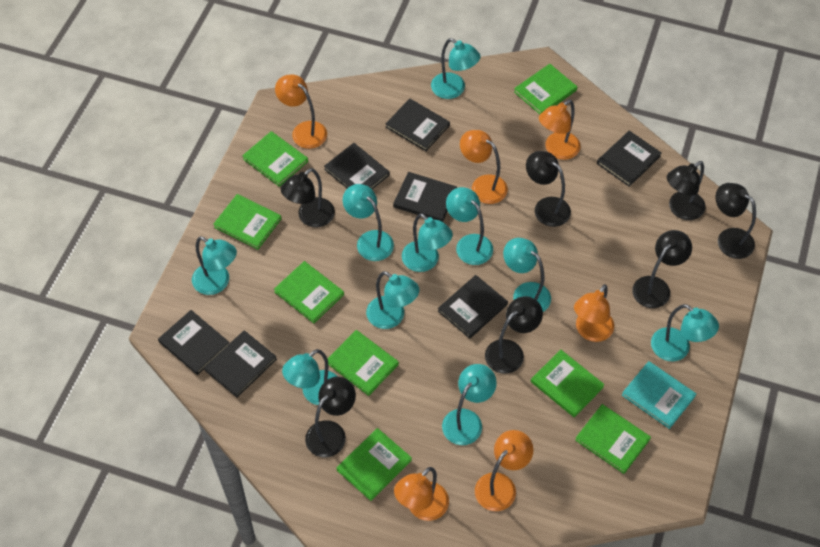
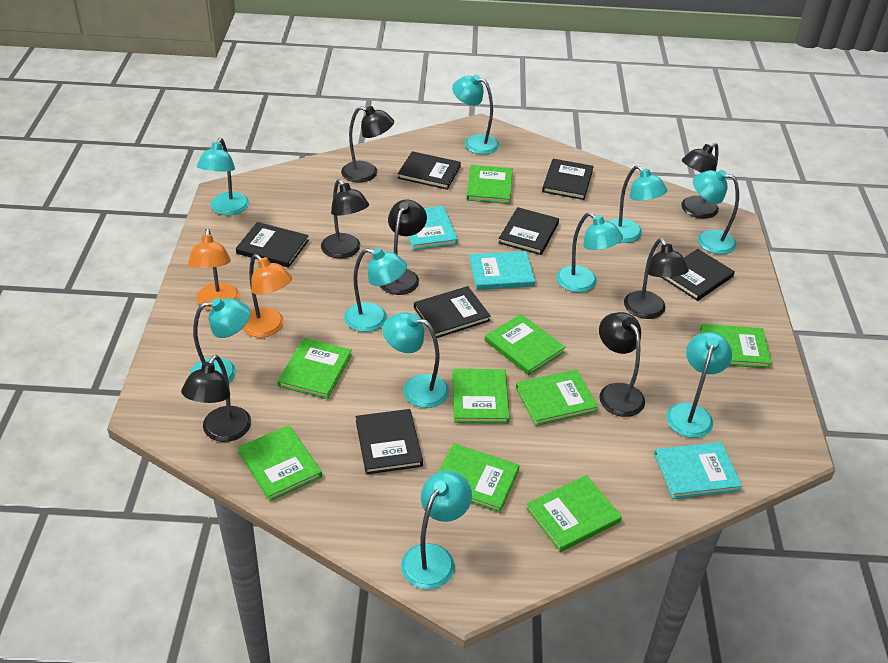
green book: [213,194,281,250] [242,131,308,187] [274,261,344,323] [327,330,399,396] [337,428,412,501] [514,64,577,114] [531,350,605,417] [575,404,651,474] = 8 -> [238,425,322,501] [277,338,352,399] [438,443,520,513] [452,369,510,424] [467,165,513,204] [485,314,566,375] [516,369,598,426] [526,475,622,552] [700,324,772,368] = 9
orange lamp: [275,74,327,149] [394,467,449,521] [460,130,508,204] [475,430,534,511] [539,100,581,160] [574,284,614,342] = 6 -> [188,229,239,310] [242,254,292,338] = 2
turquoise book: [622,361,696,429] = 1 -> [408,206,458,250] [469,251,535,290] [654,442,742,499] = 3

